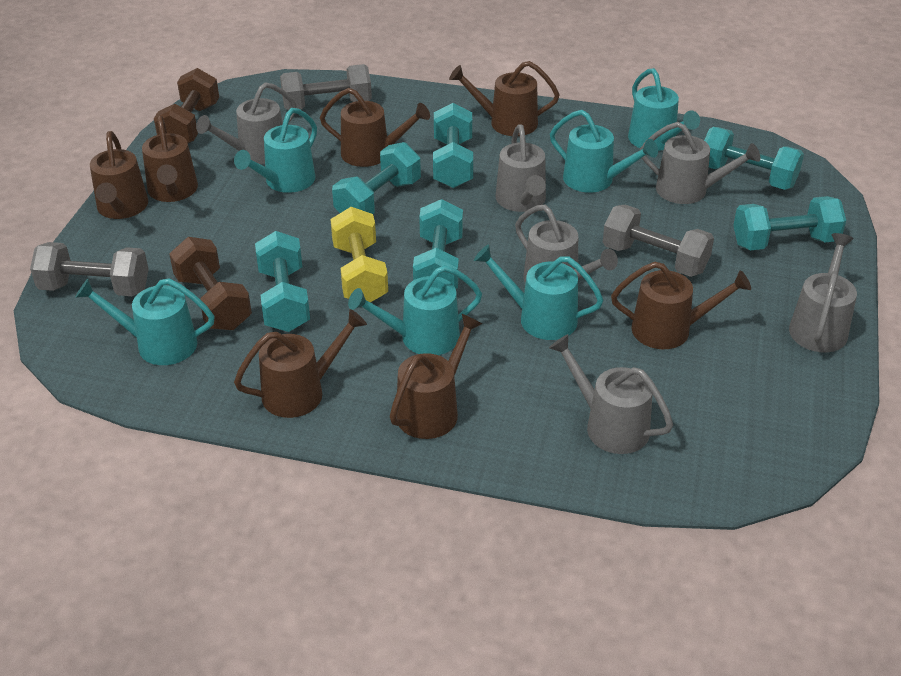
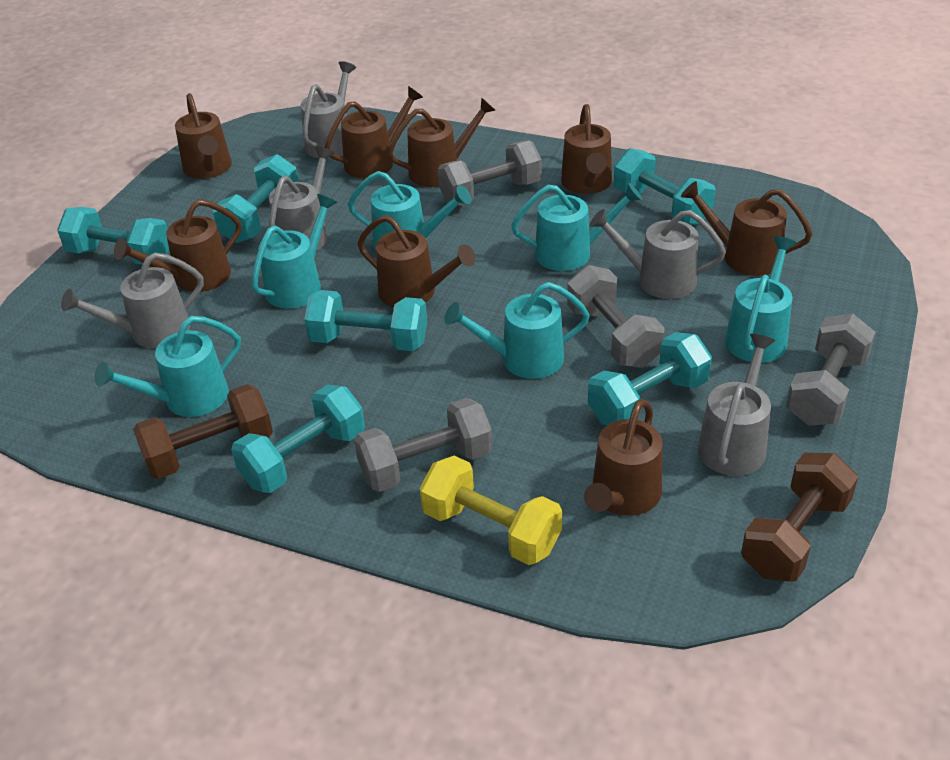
brown watering can: [90,131,148,219] [142,116,198,202] [234,309,367,418] [320,88,430,167] [390,314,482,439] [449,61,560,136] [611,262,751,349] = 7 -> [114,199,241,292] [175,93,232,179] [325,86,423,178] [358,215,476,307] [387,97,496,187] [561,104,612,194] [584,399,662,516] [681,181,812,276] = 8
grey dumbbell: [30,242,149,296] [280,64,372,110] [603,205,714,277] = 3 -> [354,398,493,492] [438,140,542,206] [567,265,665,368] [786,313,876,426] = 4
grey watering can: [196,82,296,164] [495,124,546,212] [515,205,618,283] [549,334,673,454] [640,122,760,204] [789,233,857,352] = 6 -> [61,253,204,348] [269,146,334,251] [301,61,356,159] [589,209,726,299] [697,334,775,476] = 5

